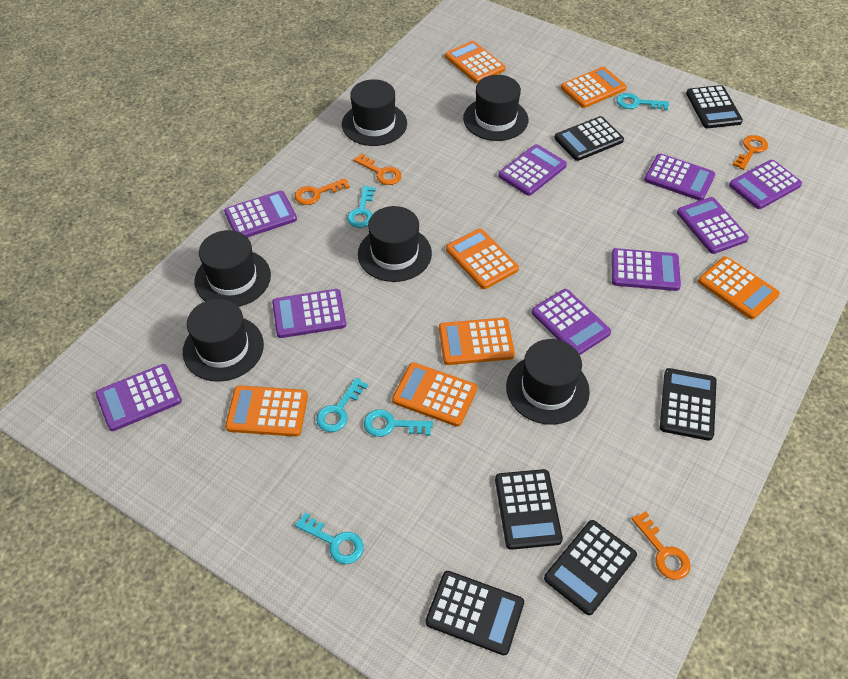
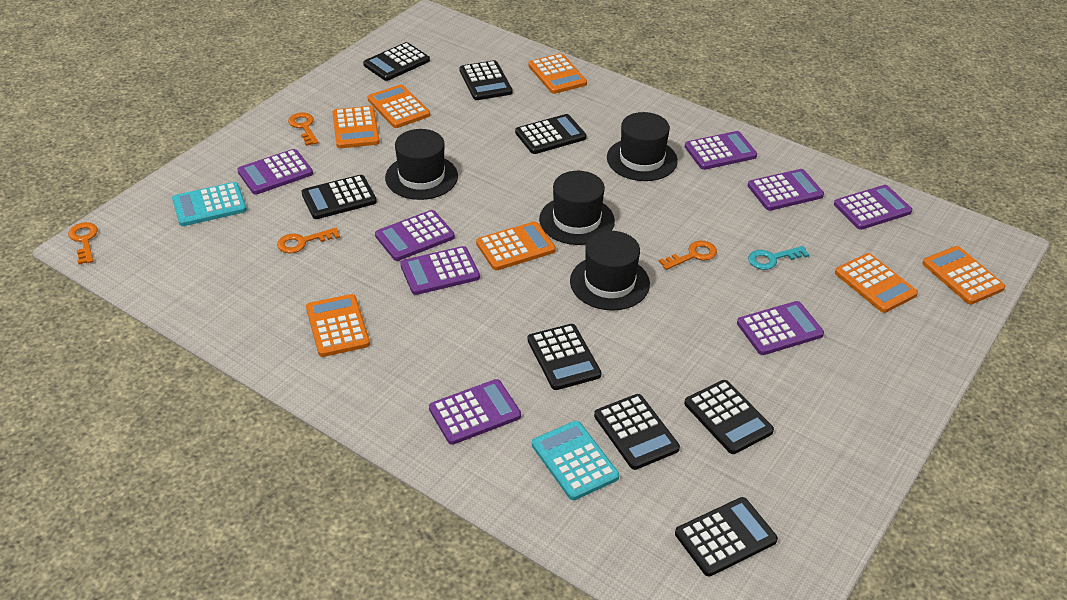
black calculator: [426,571,524,655] [495,469,563,550] [544,520,637,615] [554,116,624,161] [660,368,717,441] [686,85,743,128] = 6 -> [301,175,377,219] [363,42,430,81] [460,60,513,100] [515,114,587,154] [528,324,602,390] [594,394,680,470] [675,497,778,576] [684,380,774,454] = 8
black hat: [183,299,264,382] [194,230,271,307] [342,79,407,146] [358,206,432,282] [463,75,528,141] [506,339,590,425] = 6 -> [385,129,458,200] [539,171,615,245] [570,231,650,311] [607,112,678,181] = 4
purple calculator: [96,364,182,431] [224,191,297,238] [272,289,346,338] [498,144,567,196] [532,289,611,355] [611,248,681,291] [644,154,715,201] [677,197,749,254] [729,160,802,209] = 9 -> [237,149,313,195] [375,210,455,261] [400,246,480,295] [429,379,521,445] [685,131,757,170] [737,301,824,355] [748,169,824,211] [834,185,912,230] = 8
turquoise calculator: none = 0 -> [172,182,247,226] [532,421,619,500] = 2
turquoise key: [295,513,364,564] [316,378,368,432] [347,186,376,228] [364,410,433,437] [616,93,669,110] = 5 -> [748,246,809,270] = 1

